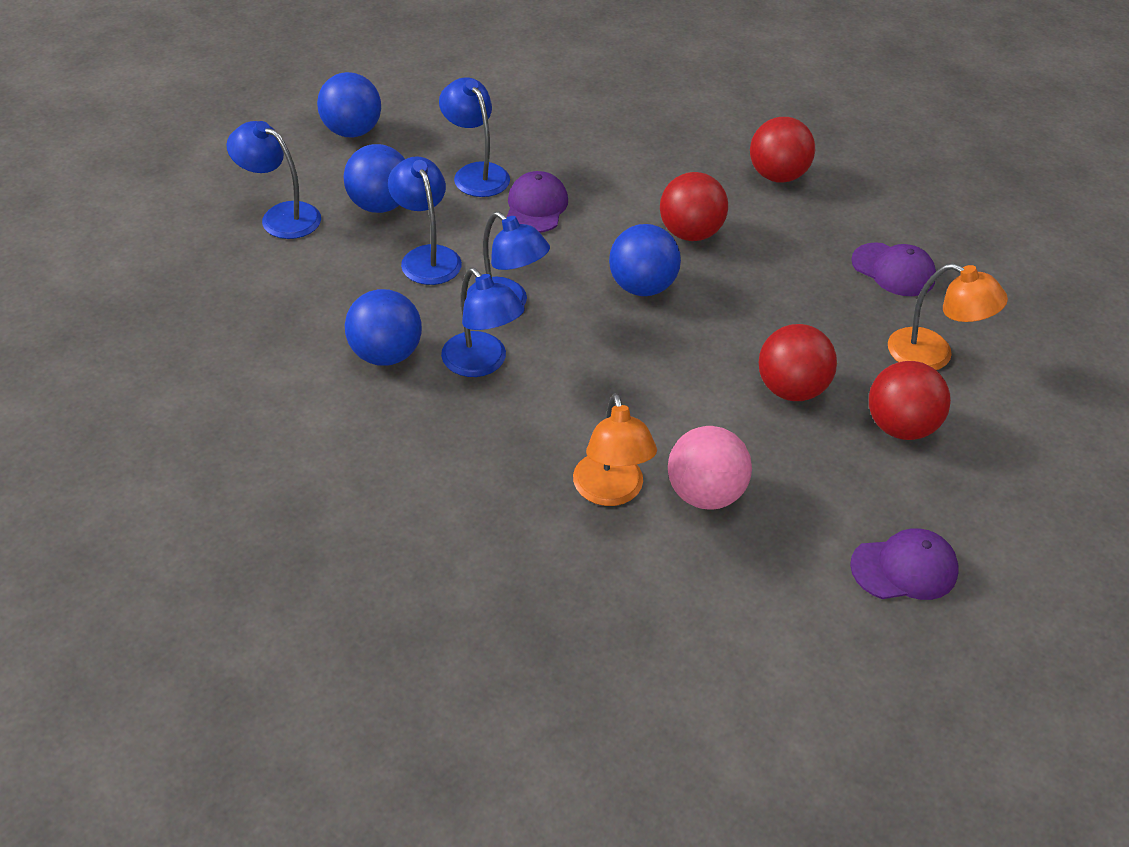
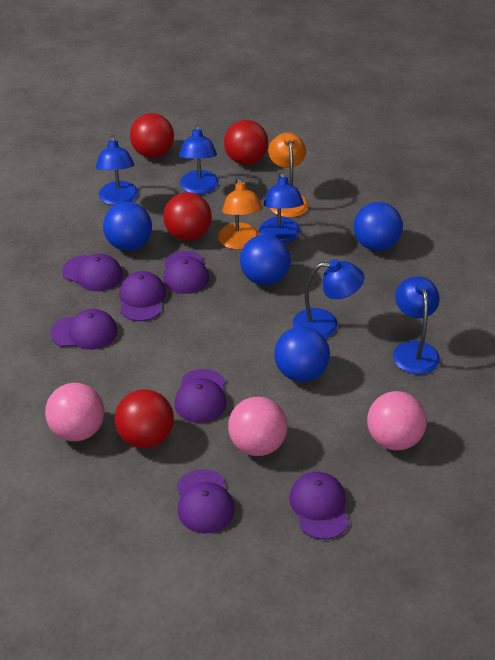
pink ball: [668,426,752,510] = 1 -> [45,383,104,441] [228,397,287,456] [367,391,427,450] = 3
purple cap: [507,171,568,233] [850,529,959,600] [851,242,936,296] = 3 -> [50,309,117,350] [62,254,123,291] [119,271,166,321] [163,251,209,294] [175,369,226,423] [177,469,234,534] [289,472,349,540] = 7

